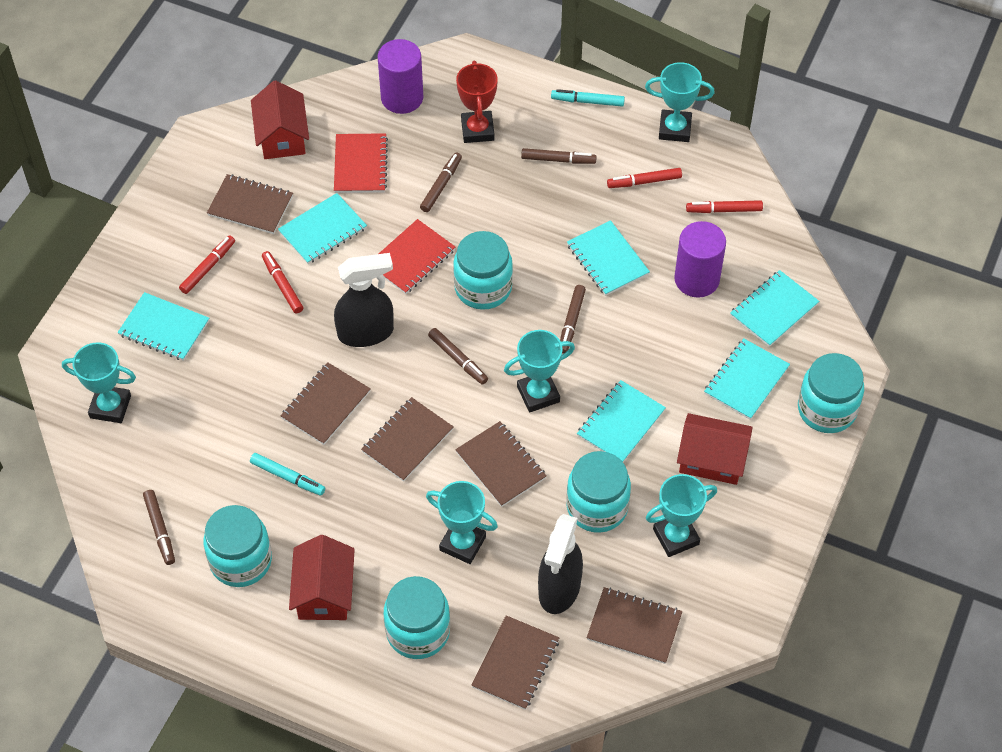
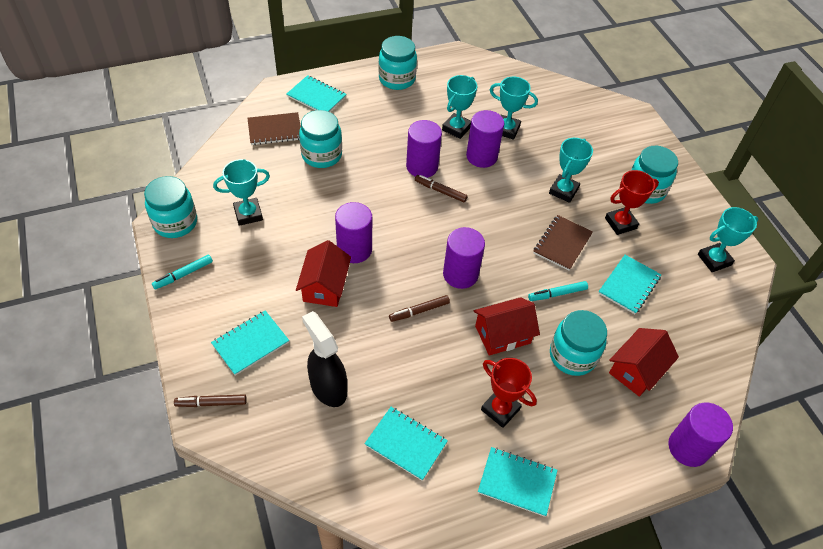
black spray bottle: [334,253,394,347] [538,514,583,614] = 2 -> [302,311,347,407] = 1
brown marker: [143,490,175,565] [420,152,462,212] [428,328,488,385] [521,148,597,164] [560,285,586,354] = 5 -> [174,394,247,407] [389,295,450,322] [415,175,468,202] = 3
brown notebook: [207,174,293,234] [280,362,371,445] [361,397,453,482] [455,421,546,507] [471,615,559,710] [587,587,682,664] = 6 -> [247,112,301,145] [533,215,593,271] = 2
purple cylinder: [377,39,423,114] [674,221,726,298] = 2 -> [335,202,372,263] [406,120,442,178] [443,227,485,289] [466,110,504,168] [668,402,733,467] = 5
red marker: [179,235,235,294] [262,251,303,313] [607,168,682,188] [686,200,763,213] = 4 -> none = 0
red notebook: [334,133,388,193] [379,219,455,294] = 2 -> none = 0
red trophy: [456,61,498,143] = 1 -> [481,358,537,428] [605,170,659,235] = 2
turquoise notebook: [117,292,209,361] [278,193,367,264] [567,220,650,296] [577,380,666,462] [704,338,790,420] [730,270,819,347] = 6 -> [211,310,289,376] [287,75,347,112] [364,407,448,481] [478,447,558,517] [598,255,661,314] = 5

